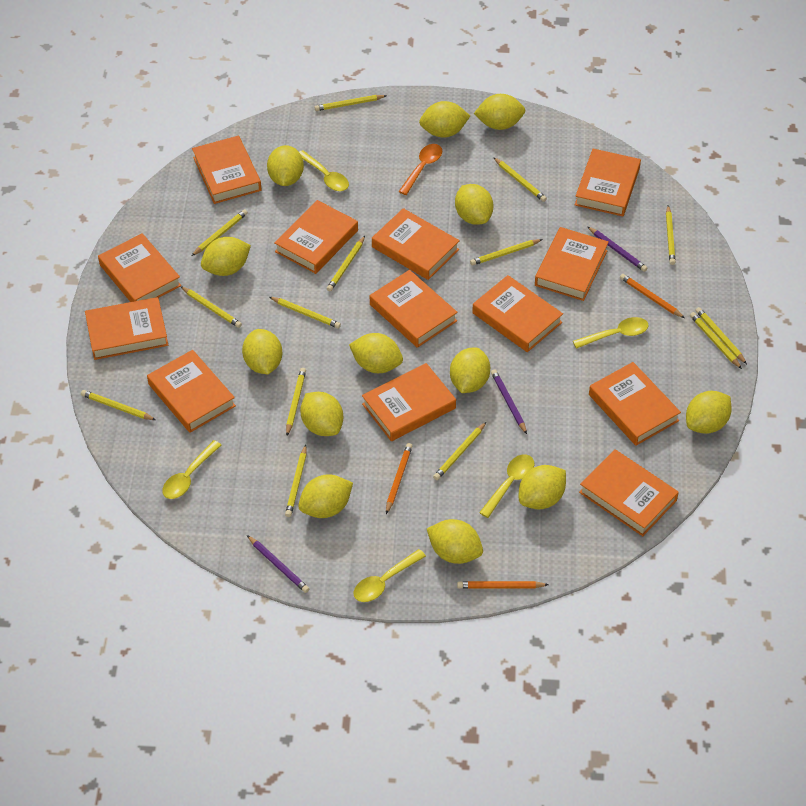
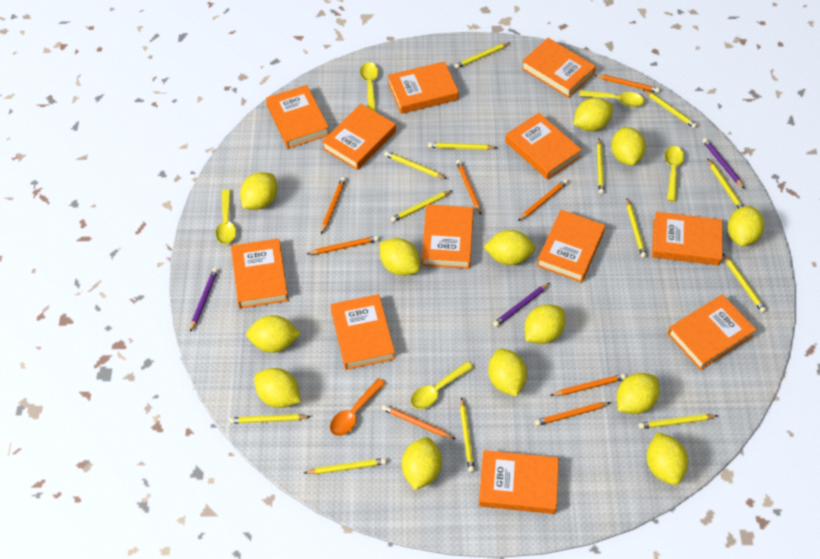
orange book: [85,297,168,360] [98,233,181,302] [147,350,236,433] [192,136,262,204] [274,200,358,274] [362,363,456,441] [370,270,458,348] [372,208,460,280] [472,275,563,352] [535,227,609,301] [575,149,641,216] [579,449,679,536] [589,362,681,446] = 13 -> [231,238,288,309] [266,85,329,149] [322,104,396,170] [331,294,395,370] [388,61,459,114] [422,204,474,269] [479,450,559,514] [505,113,582,180] [521,38,596,98] [537,210,605,283] [652,212,722,265] [667,294,756,370] = 12
orange pencil: [386,443,412,514] [457,581,549,589] [620,274,685,318] = 3 -> [307,236,379,254] [321,177,346,234] [382,404,455,439] [456,160,481,215] [518,179,568,221] [535,402,611,426] [550,374,626,396] [595,75,660,93] = 8
yellow pencil: [81,390,156,420] [180,286,242,328] [192,209,248,256] [270,297,341,328] [285,445,306,517] [286,368,306,436] [314,95,387,111] [327,236,365,291] [433,422,486,480] [470,239,543,265] [493,157,547,202] [666,206,676,265] [690,312,742,369] [695,307,747,364] = 14 -> [229,414,311,424] [304,458,386,474] [384,151,447,179] [391,190,453,222] [428,142,497,150] [454,43,510,69] [460,397,475,472] [597,138,604,194] [626,199,647,258] [638,414,718,429] [643,89,697,128] [707,158,743,209] [723,254,766,313] = 13

